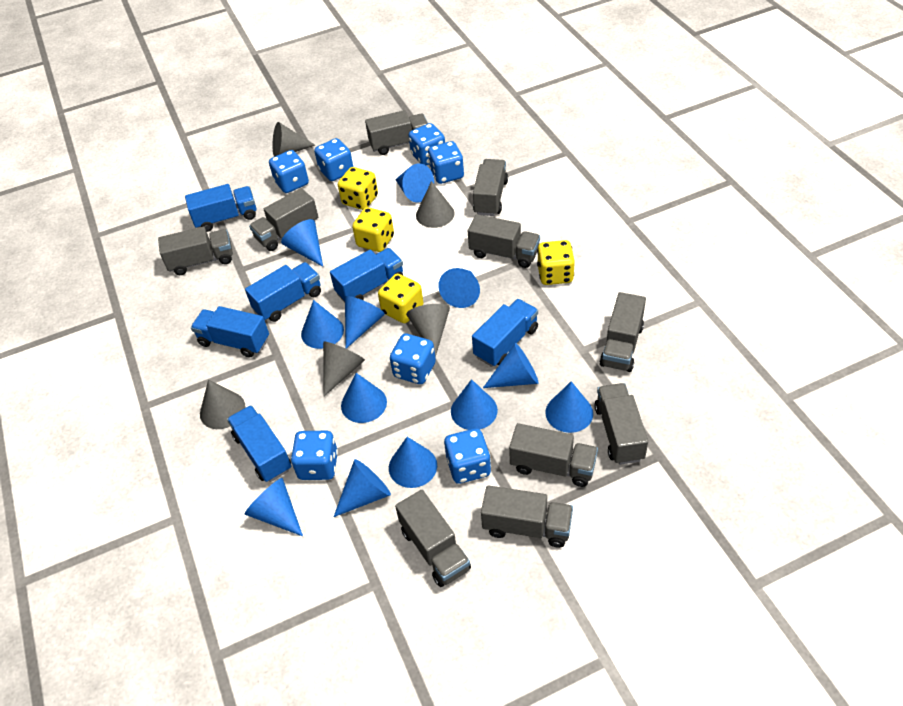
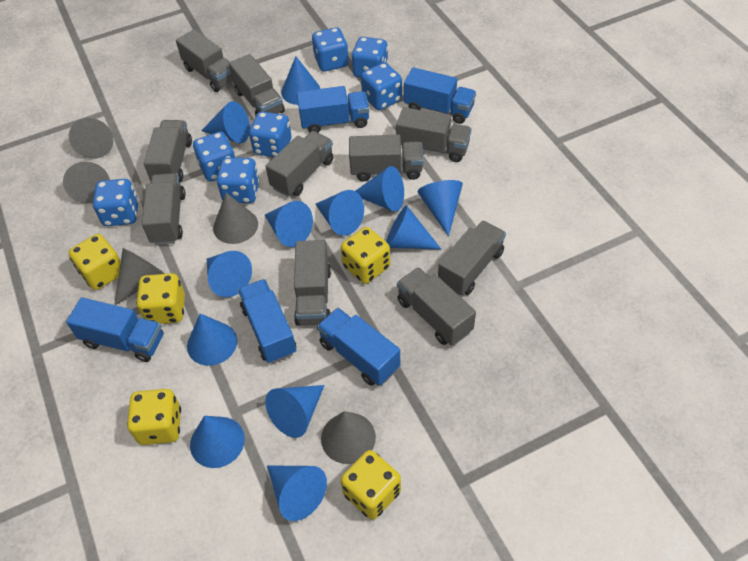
blue truck: [185,184,256,232] [191,306,269,358] [227,405,291,482] [245,262,321,322] [330,248,403,302] [472,299,538,367] = 6 -> [66,297,164,362] [238,279,296,363] [297,86,369,133] [317,308,400,386] [404,67,476,124] = 5
yellow dice: [338,167,378,210] [352,207,394,252] [378,274,423,323] [537,240,575,285] = 4 -> [69,234,121,290] [127,389,181,445] [136,273,185,324] [341,227,390,284] [341,450,401,520] = 5

